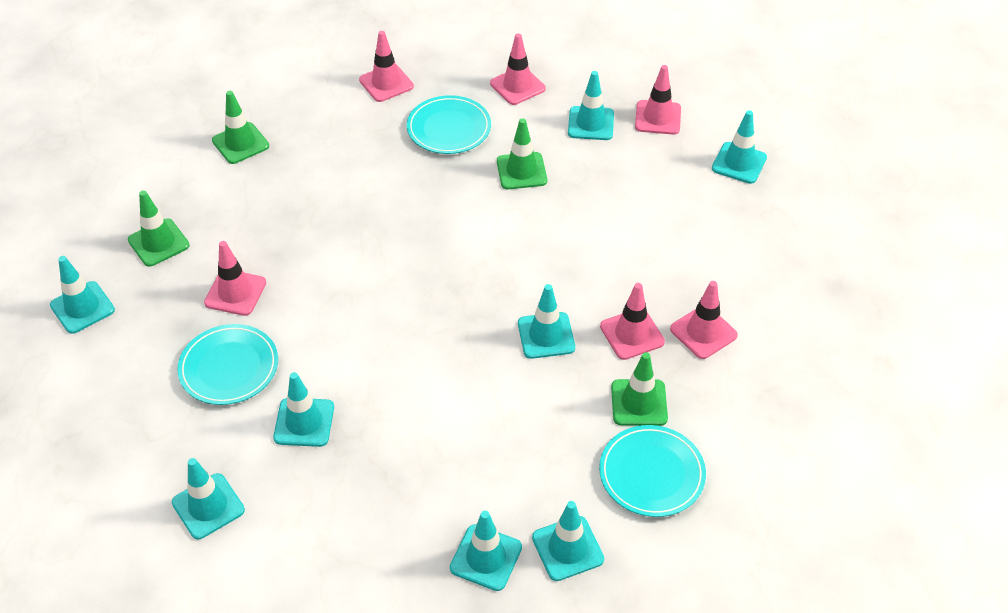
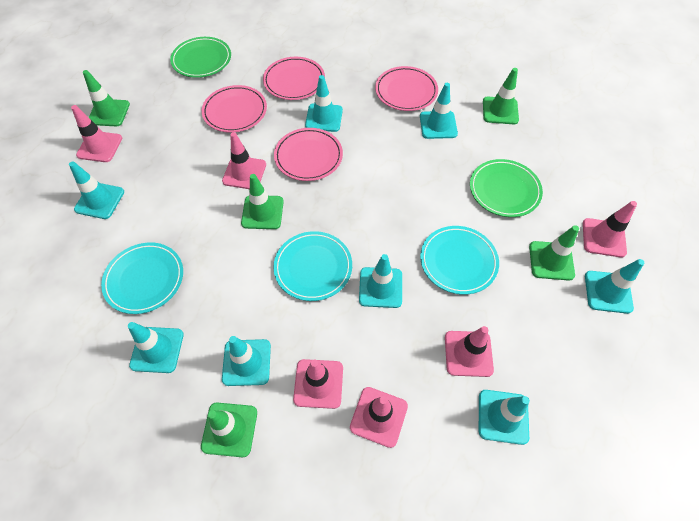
green plate: none = 0 -> [170,37,231,78] [470,159,543,217] = 2
green traffic cone: [128,190,190,267] [212,91,269,164] [497,118,547,189] [611,352,668,426] = 4 -> [83,70,130,126] [201,403,257,457] [241,174,284,229] [483,68,519,124] [529,225,579,281] = 5
pink plate: none = 0 -> [202,85,267,133] [263,57,325,100] [274,128,343,181] [375,66,438,111] = 4

